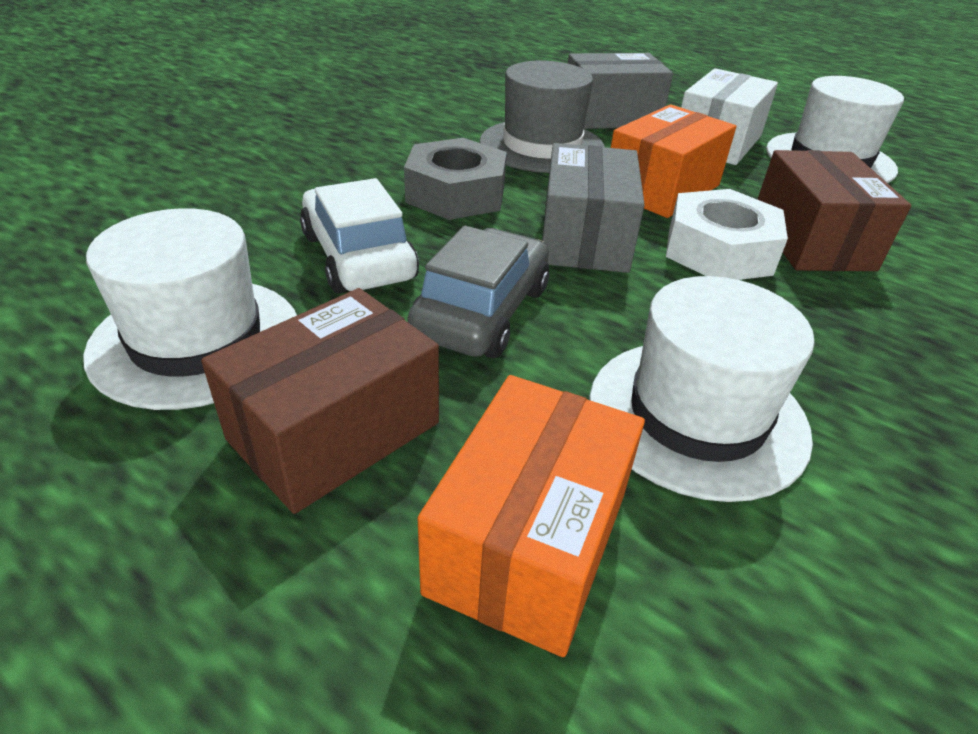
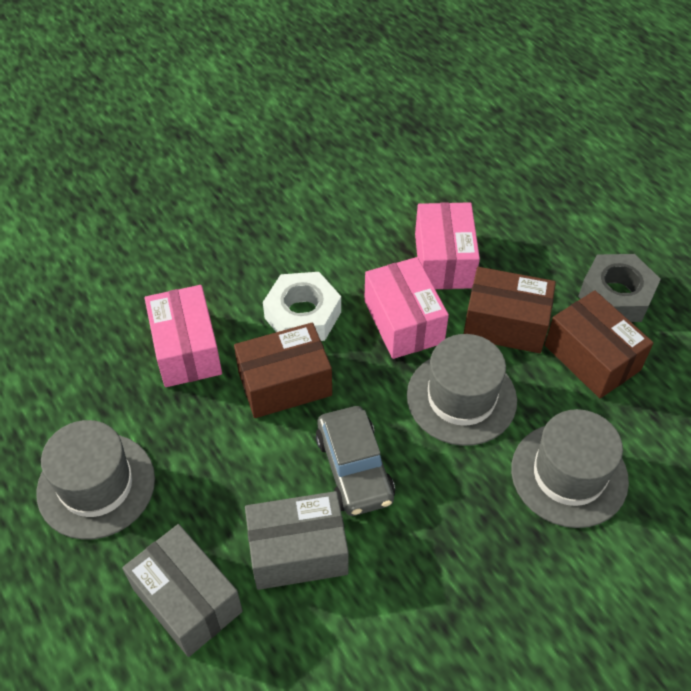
brown box: [201,288,439,514] [757,150,911,271] = 2 -> [234,323,332,418] [464,267,556,353] [545,290,654,398] = 3
grey hat: [479,61,605,173] = 1 -> [36,420,155,540] [407,334,517,446] [511,409,629,528] = 3
orange box: [418,375,645,657] [611,104,736,218] = 2 -> none = 0
pink box: none = 0 -> [145,285,222,387] [364,257,449,359] [415,202,480,289] = 3
white box: [681,68,778,165] = 1 -> none = 0
white car: [300,178,419,294] = 1 -> none = 0
white hat: [83,208,297,410] [589,276,815,502] [766,76,904,183] = 3 -> none = 0

